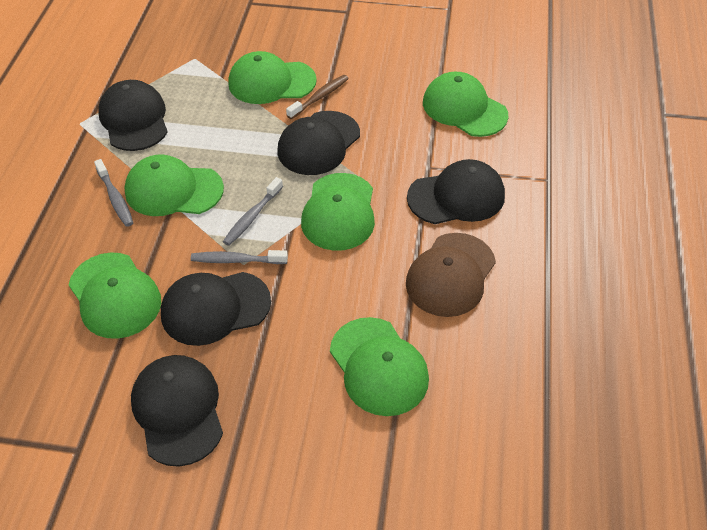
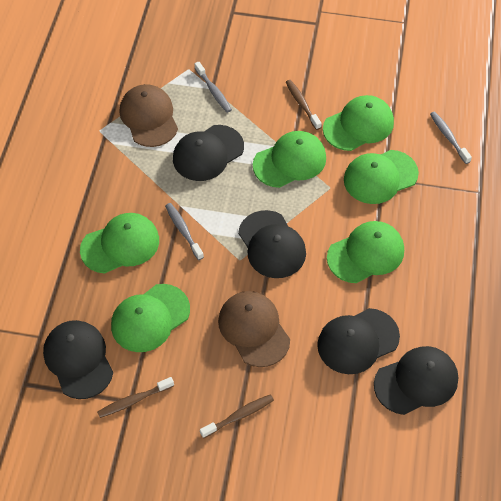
brown cap: [406,233,496,317] = 1 -> [119,84,178,147] [218,291,290,367] = 2
brown toothbrush: [286,75,349,119] = 1 -> [97,377,174,418] [200,394,274,438] [286,80,322,130] = 3

